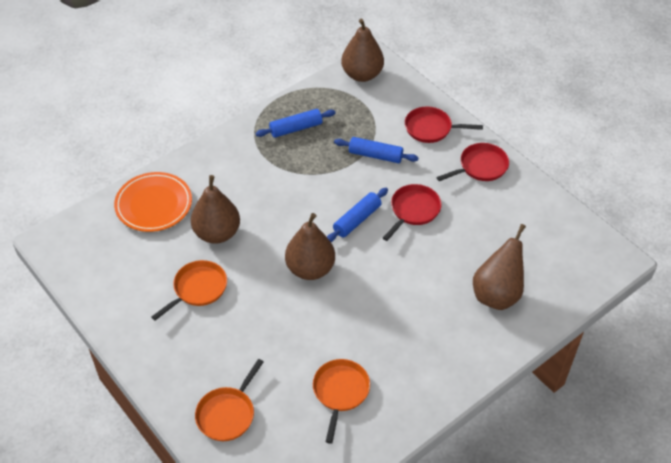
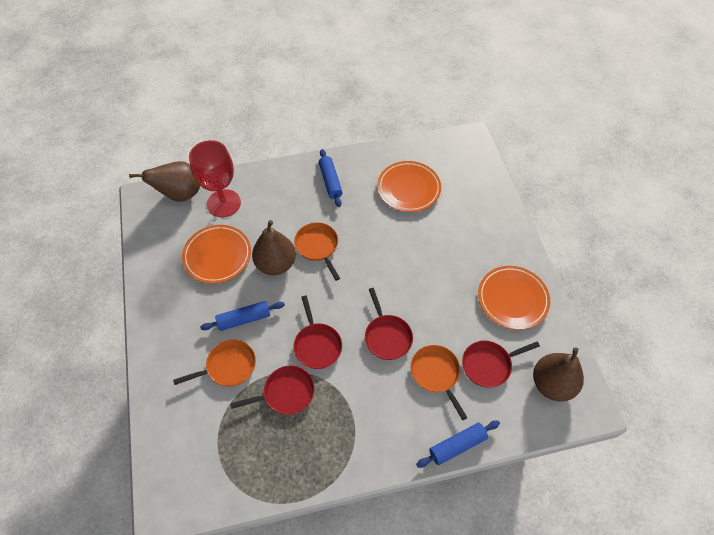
brown pear: [191,175,240,244] [285,213,335,280] [341,19,384,82] [473,224,526,310] = 4 -> [129,161,200,202] [252,220,296,275] [533,347,584,402] = 3
orange plate: [114,172,192,232] = 1 -> [182,225,251,283] [377,161,441,212] [478,266,550,330] = 3
red goblet: none = 0 -> [189,140,241,217] = 1
red pan: [383,184,442,241] [405,106,483,143] [437,143,509,181] = 3 -> [230,366,315,415] [293,296,342,369] [365,288,413,360] [462,341,540,388] = 4

